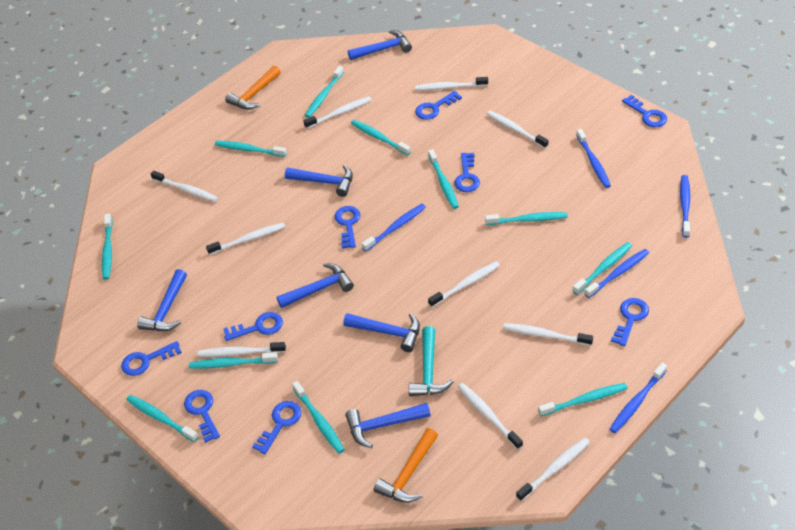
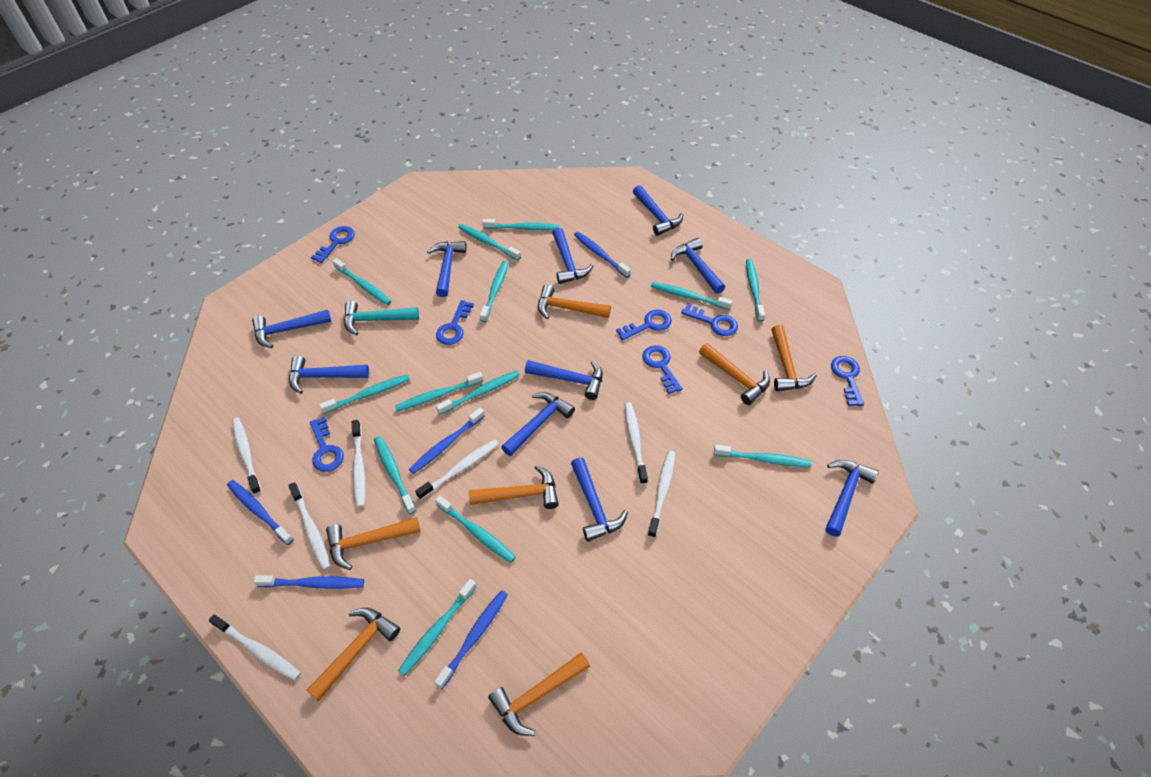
blue hammer: [137,269,187,331] [277,263,354,308] [285,165,353,197] [343,313,420,352] [345,403,431,448] [348,30,412,60] = 6 -> [252,310,331,348] [289,355,369,394] [427,241,467,297] [501,392,575,456] [525,360,603,400] [552,228,593,284] [571,457,628,542] [633,185,683,236] [671,238,725,294] [825,460,879,537] = 10
blue key: [121,341,182,376] [184,390,220,443] [223,312,283,341] [252,401,301,454] [335,206,360,248] [415,91,462,120] [454,153,480,192] [611,298,649,346] [622,95,667,127] = 9 -> [310,417,344,472] [311,226,355,263] [436,300,474,345] [616,309,672,340] [642,345,683,394] [681,303,738,336] [831,356,864,406] = 7
orange hammer: [225,65,281,110] [374,428,438,503] = 2 -> [307,608,400,701] [326,517,420,570] [469,465,559,509] [488,652,590,736] [538,284,611,319] [699,343,770,405] [771,325,817,391] = 7
turquoise toothbrush: [102,214,113,280] [126,395,198,442] [189,352,278,369] [215,141,287,157] [292,381,345,454] [305,66,344,118] [351,120,411,155] [428,149,459,209] [485,212,568,225] [538,383,628,416] [573,242,632,295] = 11 -> [319,374,410,414] [333,258,391,305] [374,436,416,514] [395,372,483,411] [398,579,477,676] [435,495,516,563] [436,370,520,415] [458,224,521,261] [480,261,508,322] [482,219,559,230] [651,282,732,310] [714,445,811,467] [746,259,765,322] = 13
white toothbrush: [151,171,219,202] [197,342,286,357] [206,222,286,255] [304,96,372,129] [415,77,488,90] [428,261,500,307] [458,383,523,449] [487,111,548,148] [503,323,593,346] [516,438,590,501] = 10 -> [209,614,301,681] [232,417,261,494] [288,482,331,570] [352,420,365,508] [415,439,499,500] [624,402,648,484] [648,451,675,538] = 7

